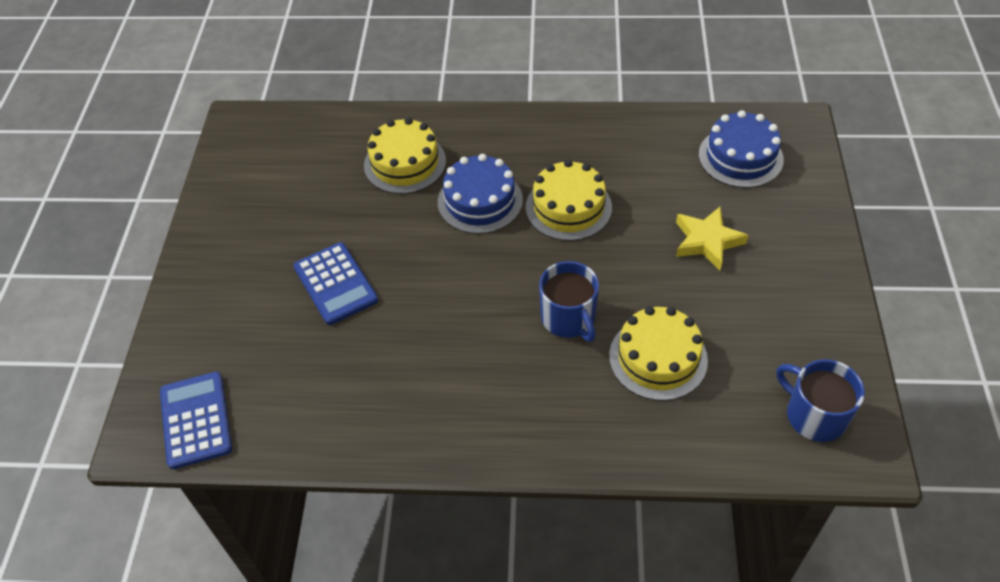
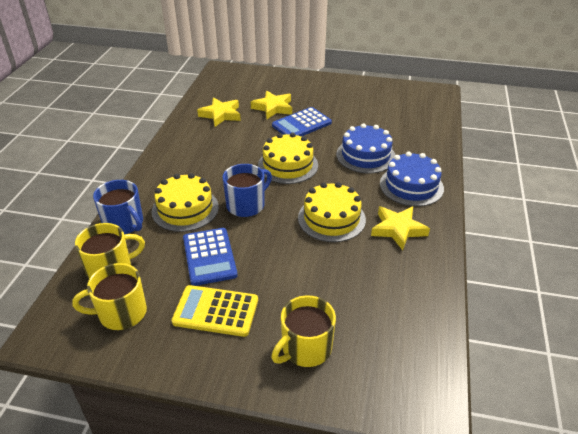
yellow calculator: none = 0 -> [172,285,258,337] = 1
yellow mug: none = 0 -> [72,263,147,330] [75,223,145,279] [271,296,336,367] = 3
yellow star: [676,207,749,270] = 1 -> [197,97,241,127] [251,91,292,119] [371,206,430,250] = 3

